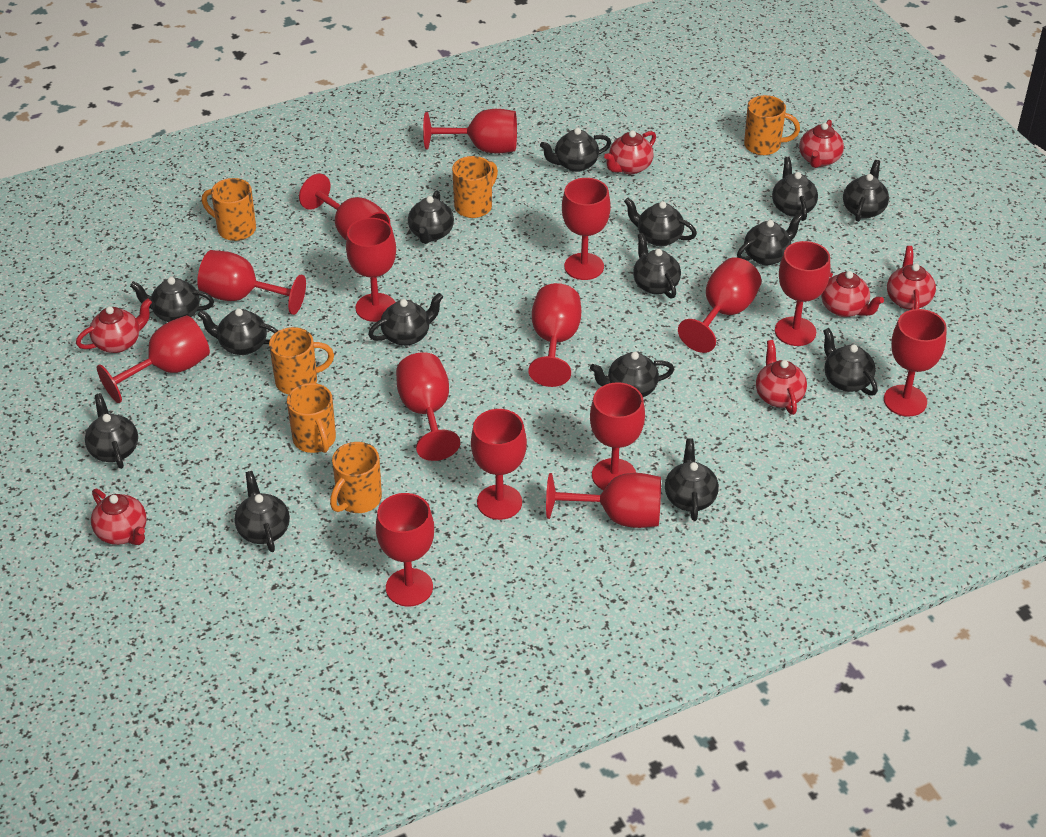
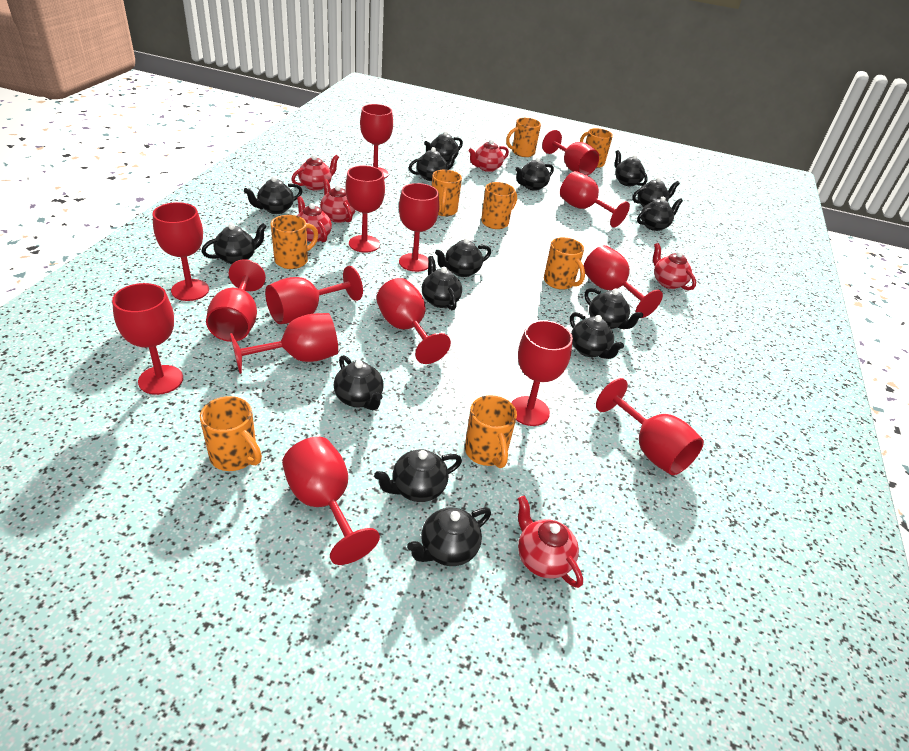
orange mug: [202,178,256,241] [269,327,334,394] [287,383,336,453] [330,442,382,513] [452,156,498,218] [744,95,800,155] = 6 -> [200,396,262,471] [271,215,318,269] [432,170,462,216] [465,395,517,468] [481,182,517,229] [506,118,541,157] [544,237,585,290] [580,128,613,168] = 8
red teapot: [76,298,152,353] [91,489,147,545] [604,130,656,174] [756,340,807,415] [799,120,844,168] [821,271,884,317] [887,246,936,310] = 7 -> [291,155,339,191] [297,196,332,242] [320,179,356,223] [468,139,509,172] [518,496,583,588] [653,243,696,290] = 6

